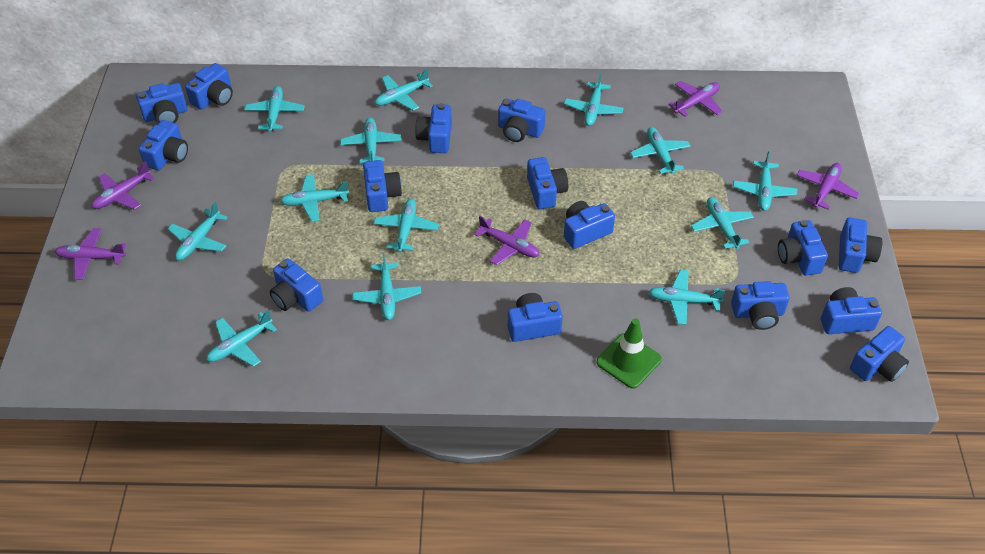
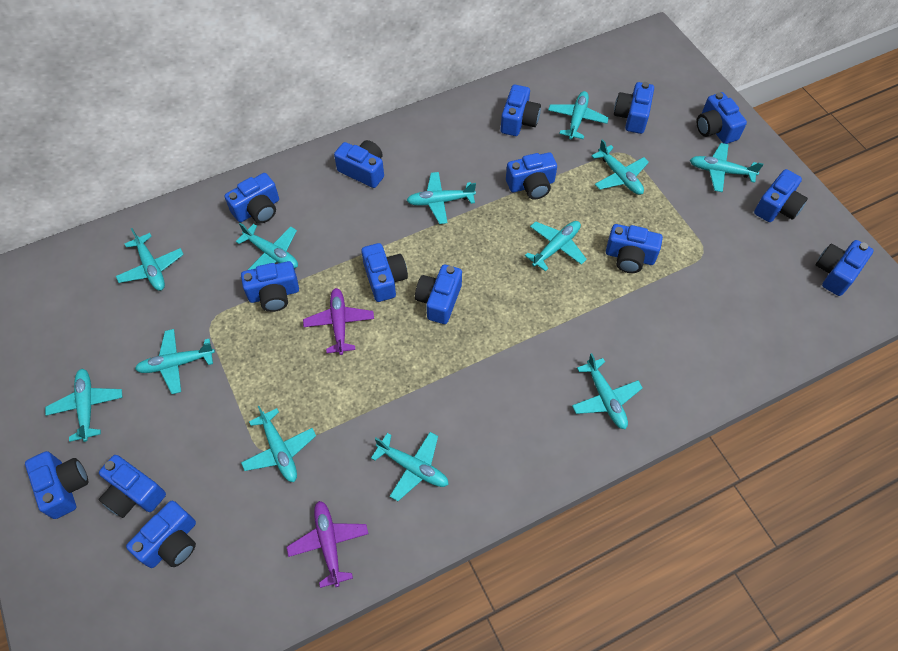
green traffic cone: [596,319,662,389] = 1 -> none = 0
purple plane: [55,228,126,280] [92,161,155,210] [474,216,540,265] [668,81,723,117] [796,163,859,209] = 5 -> [287,501,368,588] [303,288,374,355] = 2
turquoise plane: [168,202,228,260] [206,310,277,367] [245,86,305,132] [280,174,349,222] [340,117,402,163] [353,253,421,320] [374,199,439,253] [375,69,433,111] [564,73,623,126] [630,127,691,174] [649,270,726,325] [691,197,754,249] [733,151,797,211] = 13 -> [45,369,122,442] [116,228,184,291] [135,329,215,394] [236,223,298,270] [241,406,316,482] [371,432,449,501] [406,172,476,224] [525,221,587,271] [548,91,609,139] [572,353,643,429] [591,139,649,195] [690,143,764,192] = 12

